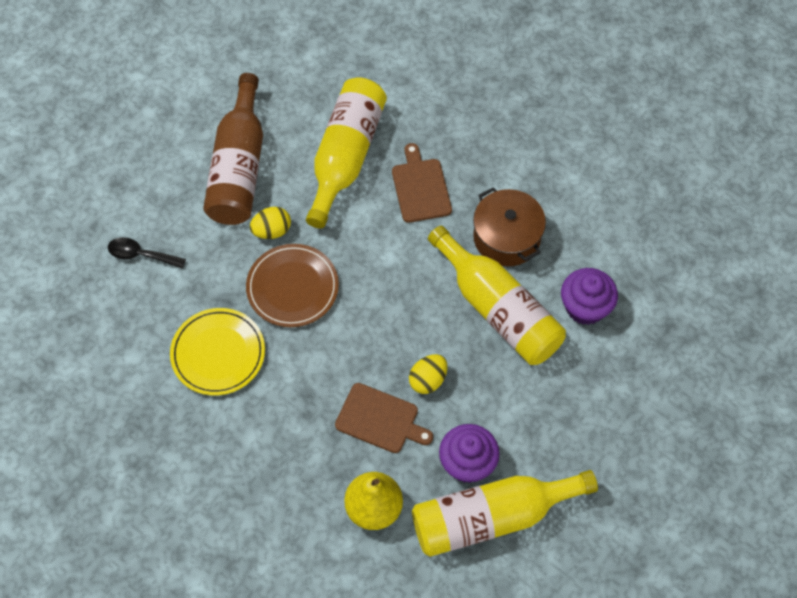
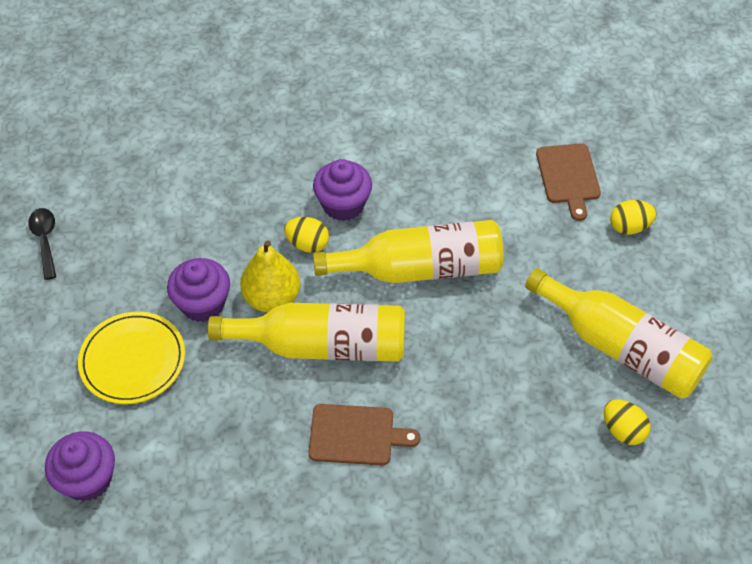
brown bottle: [203,73,263,225] = 1 -> none = 0
brown plate: [246,244,339,327] = 1 -> none = 0
brown pot: [473,187,546,266] = 1 -> none = 0
purple cupcake: [439,424,500,483] [561,268,618,325] = 2 -> [45,431,115,502] [167,258,230,322] [313,159,372,221] = 3
yellow egg: [250,207,291,239] [409,354,447,394] = 2 -> [284,217,329,253] [604,400,651,445] [610,200,656,235] = 3

